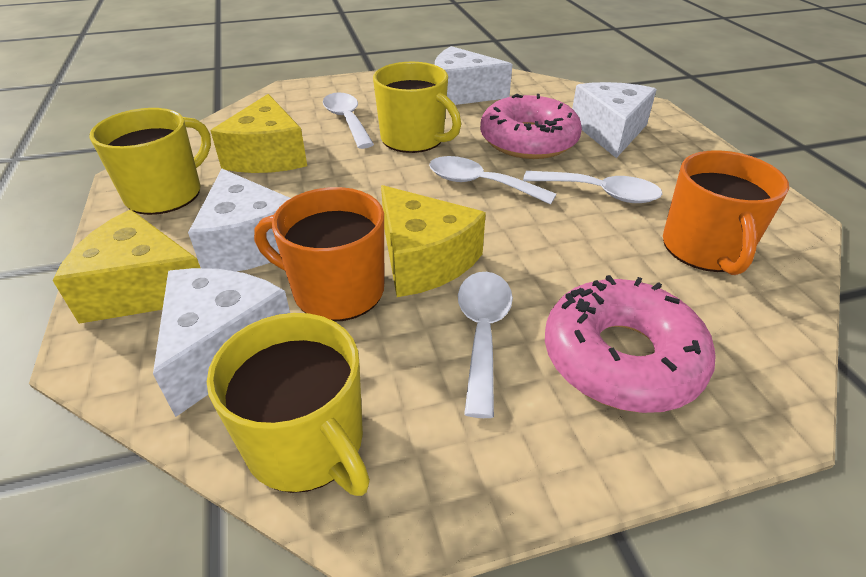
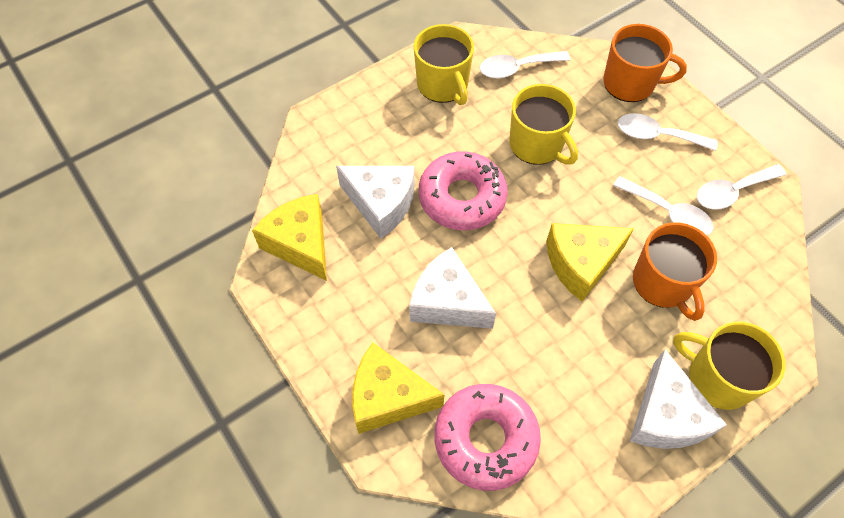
white cheese: [153,268,290,417] [188,169,291,272] [435,46,513,105] [572,82,657,158] = 4 -> [336,166,415,239] [409,247,496,329] [630,349,727,449] = 3

